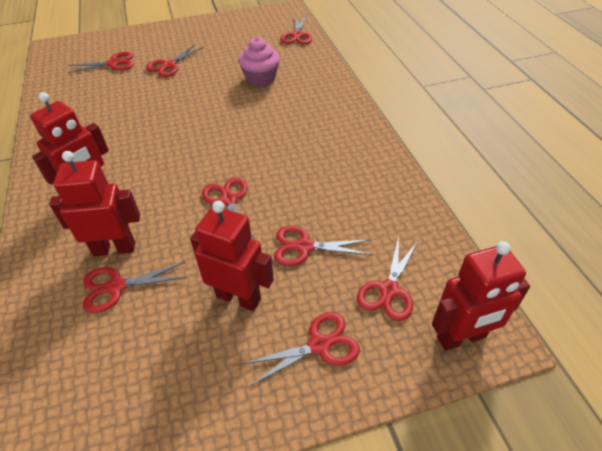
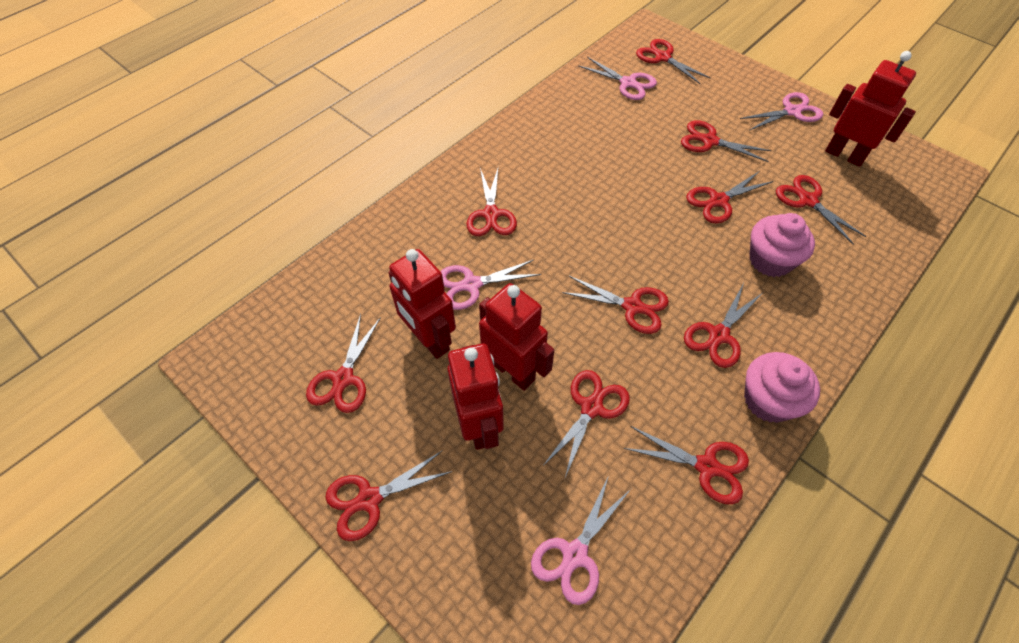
pink cupcake: [238,37,280,87] = 1 -> [744,352,820,423] [749,213,815,277] = 2
pink scissors: none = 0 -> [440,259,541,310] [531,475,631,605] [578,57,657,100] [740,92,823,131] = 4
red scissors: [67,52,133,74] [83,262,187,313] [146,44,204,77] [202,177,256,240] [242,312,360,386] [274,226,372,266] [280,15,312,44] [357,237,418,321] = 8 -> [306,314,381,413] [325,450,453,541] [466,168,517,236] [543,370,630,478] [562,276,669,334] [623,426,749,504] [636,39,711,84] [681,120,771,162] [684,283,762,368] [686,171,773,224] [776,175,866,244] = 11

